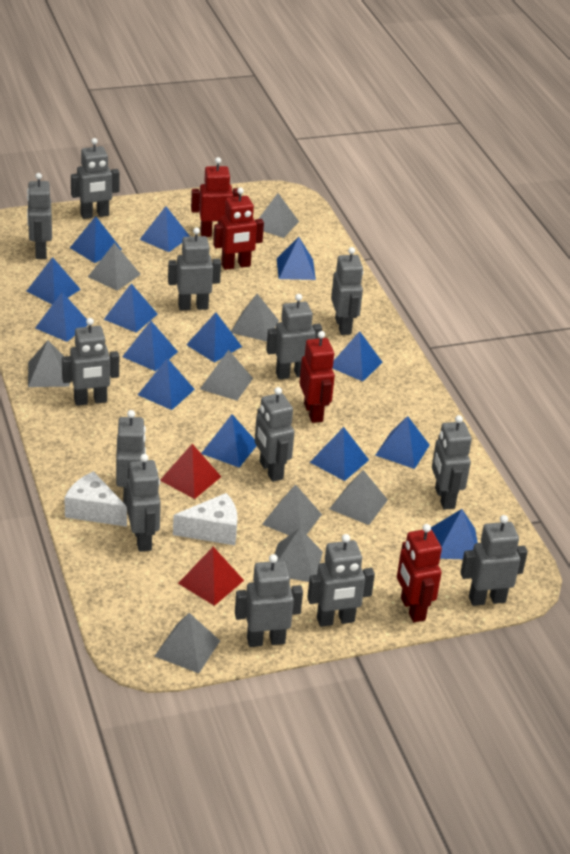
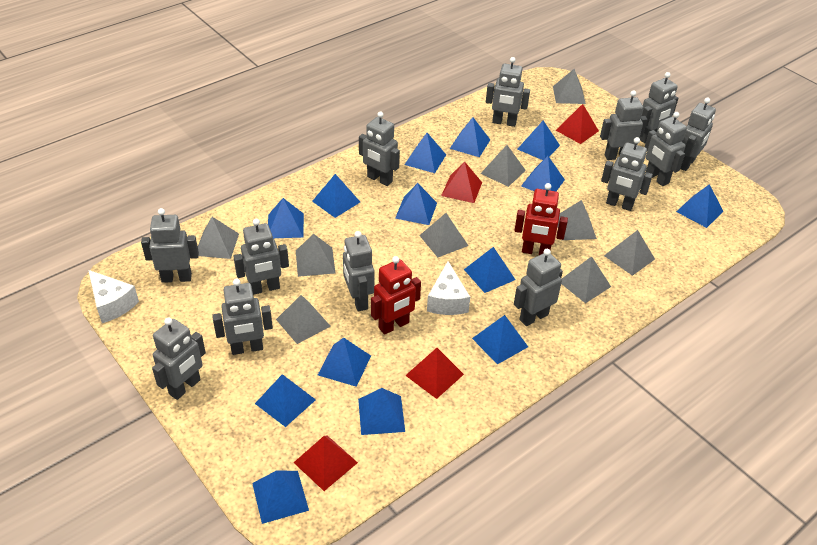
red pyramid: [160,444,221,499] [178,547,244,606] = 2 -> [293,435,358,491] [405,348,464,399] [441,161,482,203] [556,104,599,144] = 4
red robot: [191,157,239,237] [213,188,264,270] [299,331,335,423] [397,524,442,622] = 4 -> [371,256,421,335] [514,183,568,255] = 2

